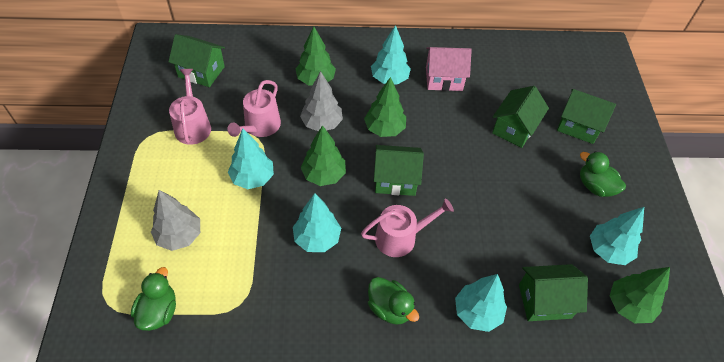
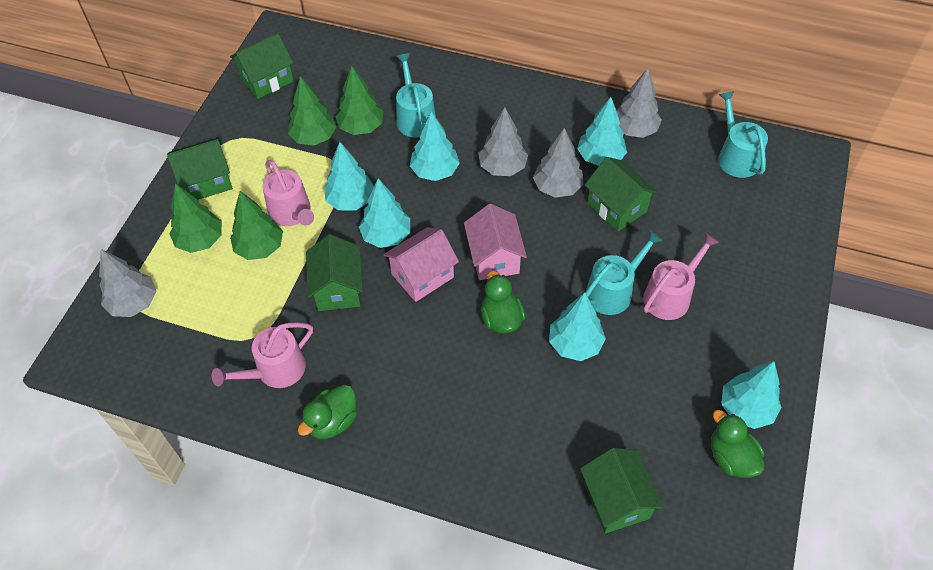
grey tree: [151,190,200,251] [300,71,343,131] = 2 -> [99,249,156,317] [479,107,528,176] [533,128,583,198] [616,68,662,138] = 4
pink house: [426,47,472,91] = 1 -> [383,227,459,302] [464,204,527,280] = 2
turquoise tree: [228,128,274,189] [293,193,341,252] [371,25,411,85] [455,274,507,332] [590,207,644,265] = 5 -> [324,142,374,211] [359,178,410,248] [410,111,460,181] [549,292,606,361] [577,97,627,166] [721,361,782,429] = 6
turquoise watering can: none = 0 -> [396,53,436,138] [585,230,663,315] [718,91,768,178] = 3

